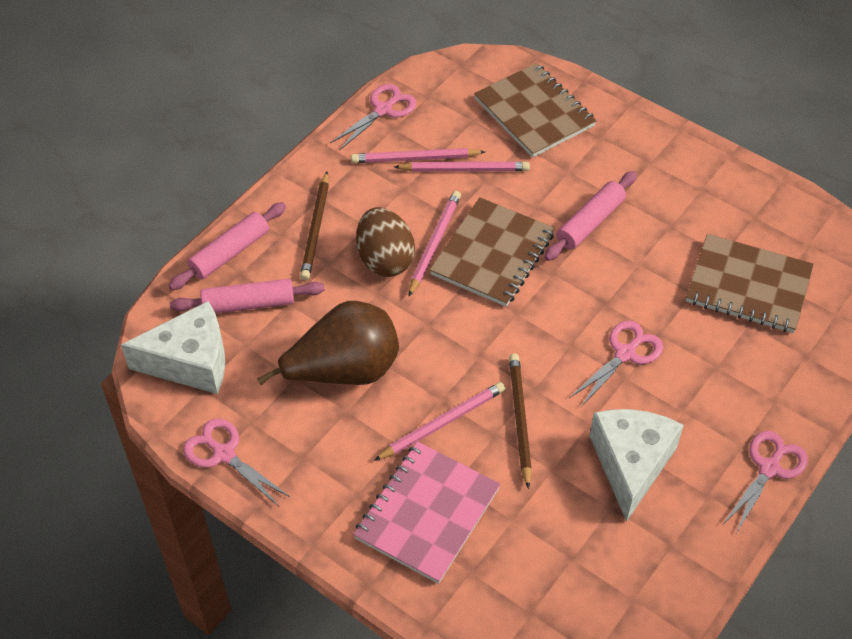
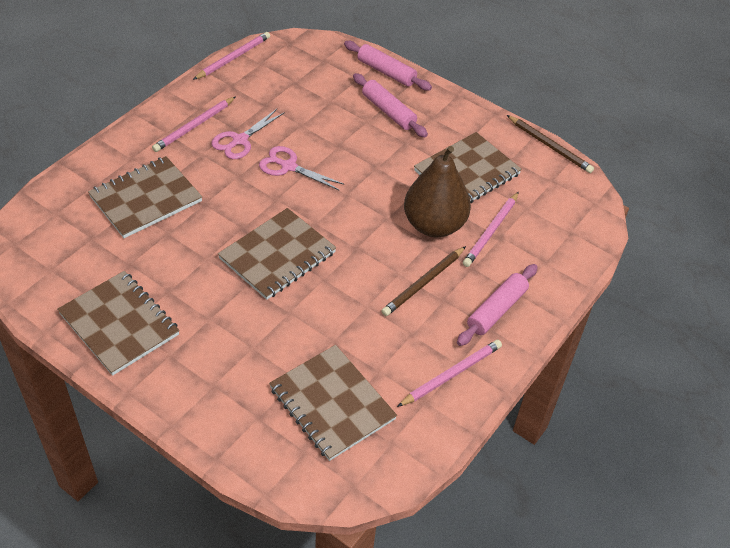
brown egg: [356,207,415,277] = 1 -> none = 0
brown notebook: [430,197,555,307] [474,63,597,158] [686,234,814,333] = 3 -> [57,271,180,376] [88,156,202,238] [218,208,336,300] [269,345,397,461] [414,132,522,203] = 5
pink notebook: [353,441,501,584] = 1 -> none = 0
pink scissors: [183,418,290,506] [330,84,416,151] [569,321,663,407] [722,431,808,533] = 4 -> [211,109,285,159] [259,146,345,191] = 2
white cheese: [121,301,225,394] [589,409,684,522] = 2 -> none = 0

